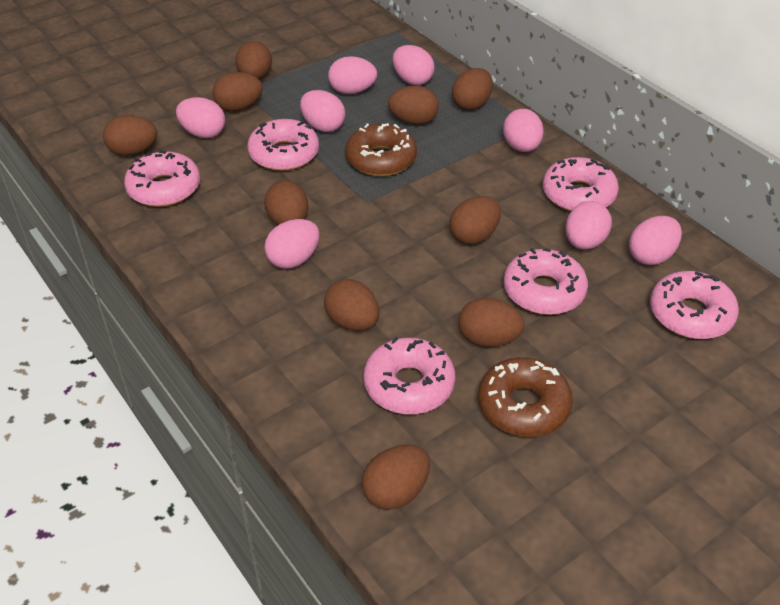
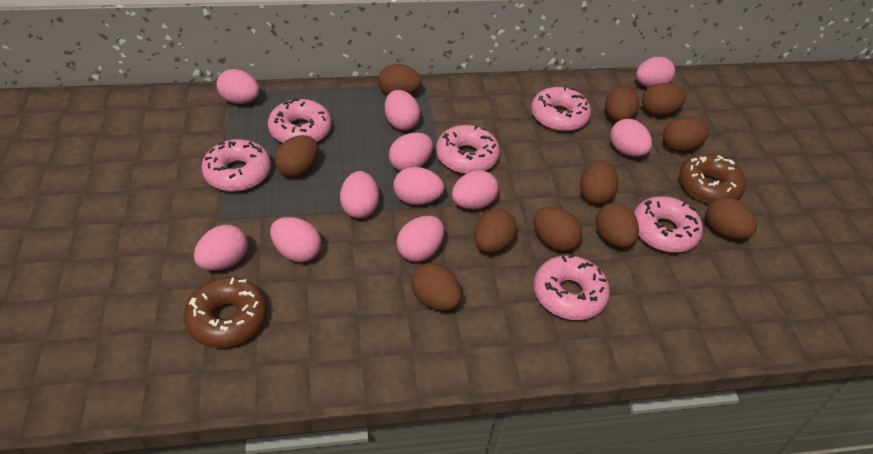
brown egg: [103,115,157,156] [212,72,263,111] [235,41,272,79] [264,181,308,225] [324,279,380,331] [362,445,430,510] [388,86,439,125] [450,196,501,245] [452,68,493,110] [458,298,524,347] = 10 -> [275,135,318,178] [378,64,422,95] [411,263,462,311] [474,209,517,253] [533,207,583,252] [580,160,618,205] [596,202,639,248] [605,86,639,122] [642,83,686,116] [663,117,709,152] [706,197,757,239] = 11
pink egg: [176,97,225,138] [264,219,320,269] [300,90,345,132] [328,56,377,94] [393,45,435,85] [503,109,544,152] [565,201,612,250] [629,216,682,265] = 8 -> [194,225,248,271] [216,69,259,104] [270,217,321,262] [340,171,379,218] [385,90,420,130] [389,132,433,171] [393,167,444,205] [397,216,444,262] [452,170,499,209] [610,119,652,157] [636,56,675,88] = 11

